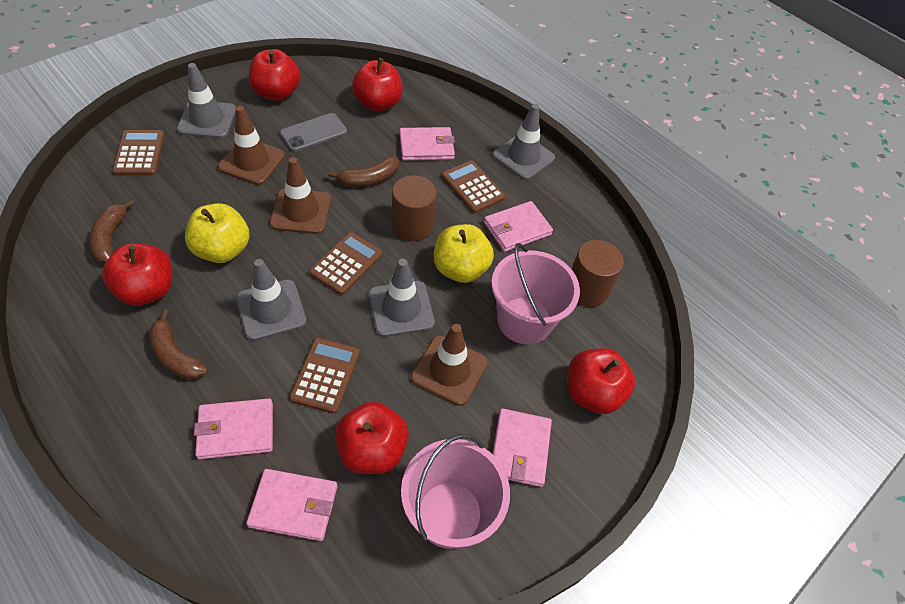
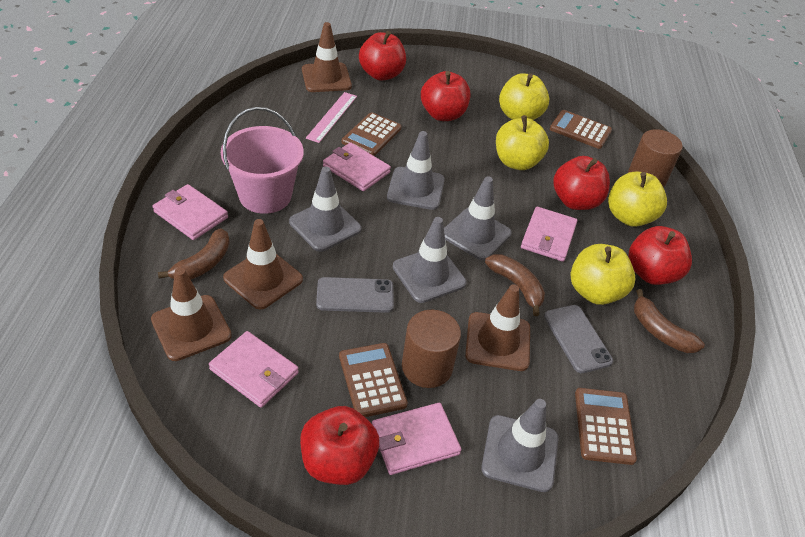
brown traffic cone: [218,106,285,185] [270,157,331,234] [411,324,488,406] = 3 -> [151,268,232,361] [223,219,303,309] [302,22,352,92] [465,284,530,371] = 4
grey phone: [280,113,347,152] = 1 -> [316,277,394,313] [544,305,613,373] = 2
grey traffic cone: [177,63,236,138] [236,259,307,341] [369,259,435,337] [492,104,555,180] = 4 -> [289,167,361,252] [387,131,445,210] [393,217,466,303] [444,176,512,260] [481,399,558,492] = 5
pink bucket: [401,434,510,549] [491,243,580,344] = 2 -> [221,107,304,214] = 1
pink ruler: none = 0 -> [306,92,357,143] = 1
yellow apple: [185,203,250,263] [434,224,494,283] = 2 -> [496,115,549,170] [499,73,549,120] [571,244,635,305] [608,171,667,227] = 4

